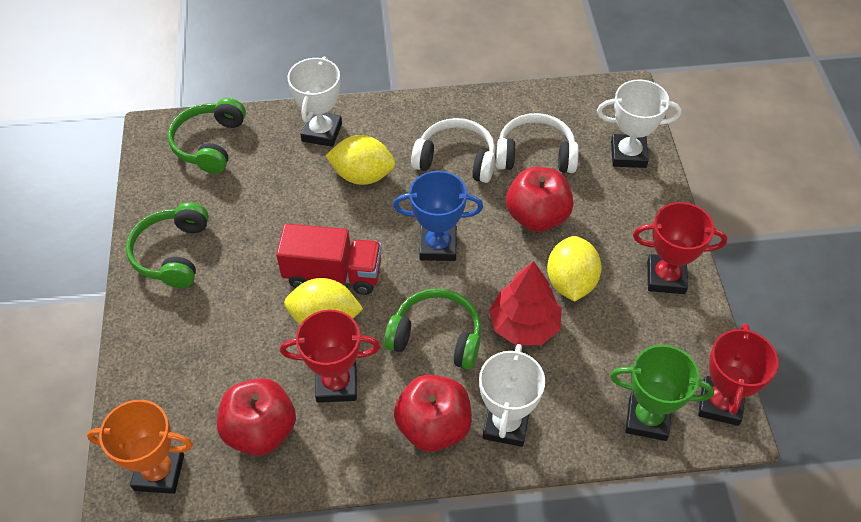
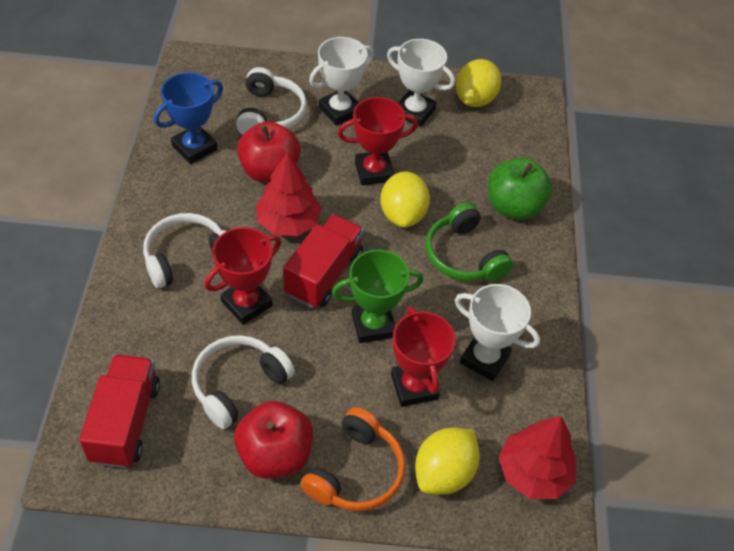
green apple: none = 0 -> [488,158,552,220] = 1
green headphones: [126,202,209,288] [168,98,246,174] [384,289,481,370] = 3 -> [425,203,513,282] = 1
orange headphones: none = 0 -> [300,407,405,511] = 1
orange trophy: [87,400,193,494] = 1 -> none = 0
red apple: [217,378,296,456] [394,375,472,452] [506,167,574,232] = 3 -> [234,401,313,479] [237,121,301,183] = 2
red tree: [489,261,562,346] = 1 -> [256,151,322,236] [499,416,576,499] = 2
red truck: [276,224,382,295] = 1 -> [79,354,160,468] [283,214,364,308] = 2
white headphones: [411,118,495,183] [496,113,579,173] = 2 -> [143,213,226,288] [192,335,295,429] [236,67,307,135] = 3

